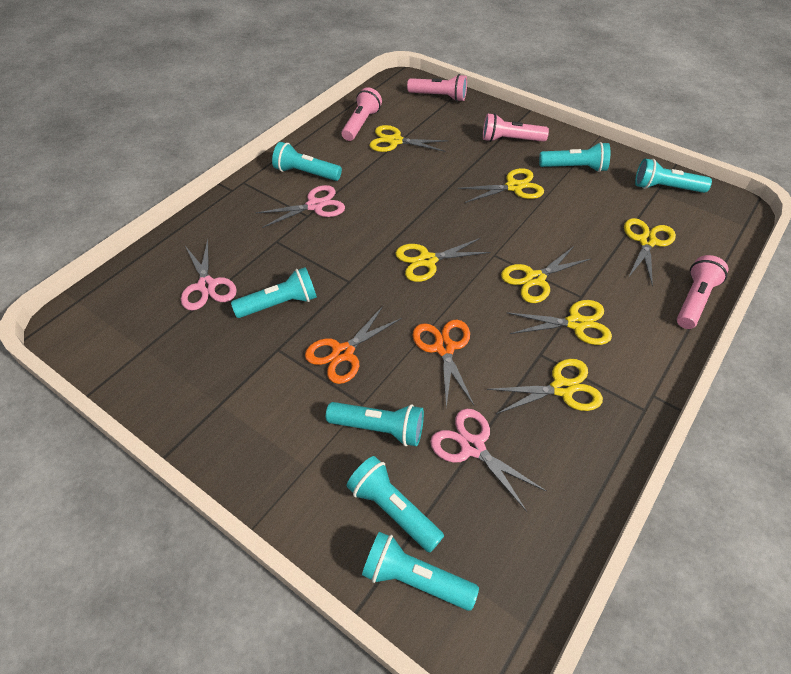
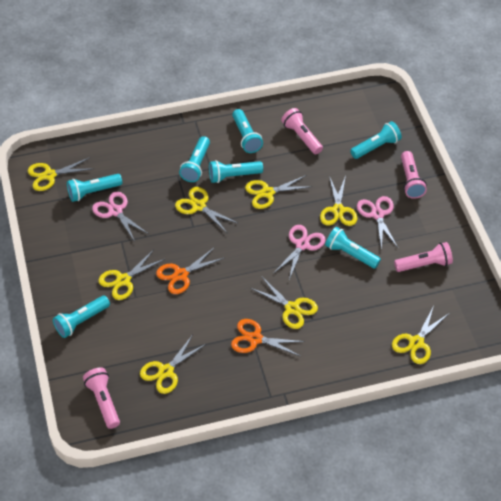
yellow scissors: [369,125,449,152] [395,238,491,282] [458,168,544,203] [487,359,603,414] [501,246,592,303] [506,300,612,345] [624,218,676,286] = 7 -> [28,158,94,191] [98,249,165,300] [140,336,206,394] [175,187,239,232] [245,175,313,209] [251,277,318,329] [320,175,357,226] [392,306,448,364] = 8

